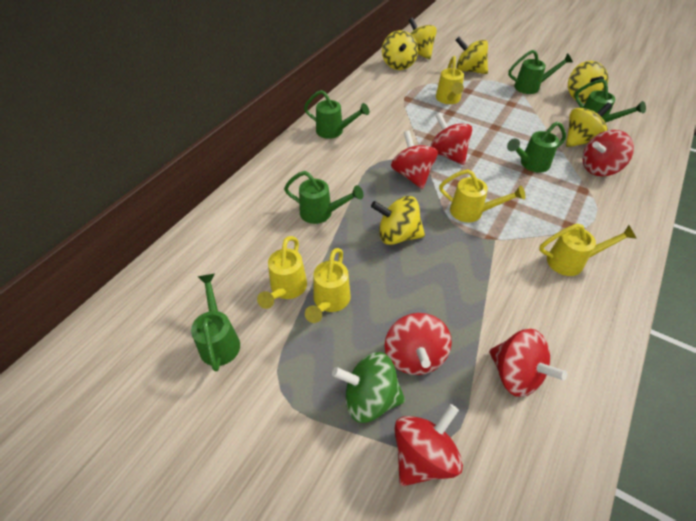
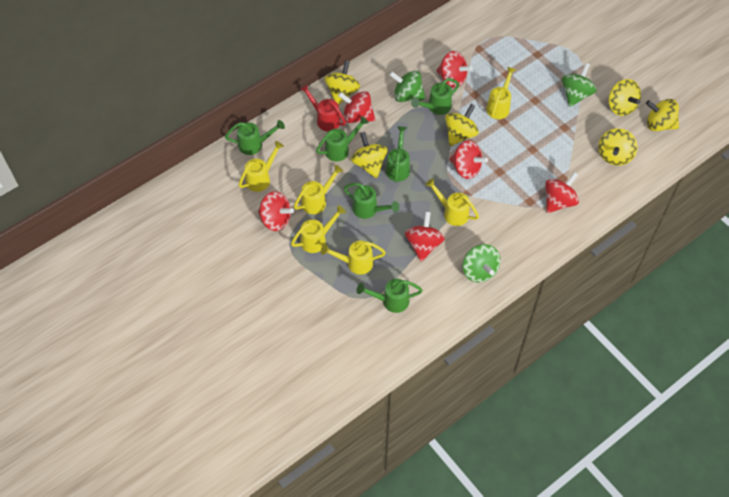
green spinning top: [332,352,405,423] = 1 -> [389,70,426,102] [463,244,501,282] [562,63,597,107] = 3
red watering can: none = 0 -> [300,84,346,131] = 1
yellow watering can: [257,236,307,309] [305,248,351,323] [436,56,464,104] [439,169,526,222] [539,224,637,276] = 5 -> [239,141,284,192] [291,205,346,253] [294,165,343,214] [321,241,386,274] [425,178,479,226] [486,67,516,119] = 6

